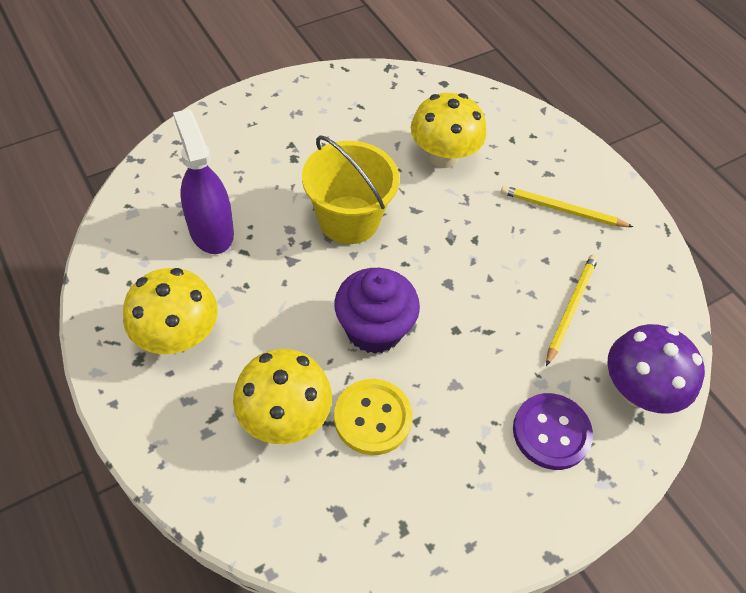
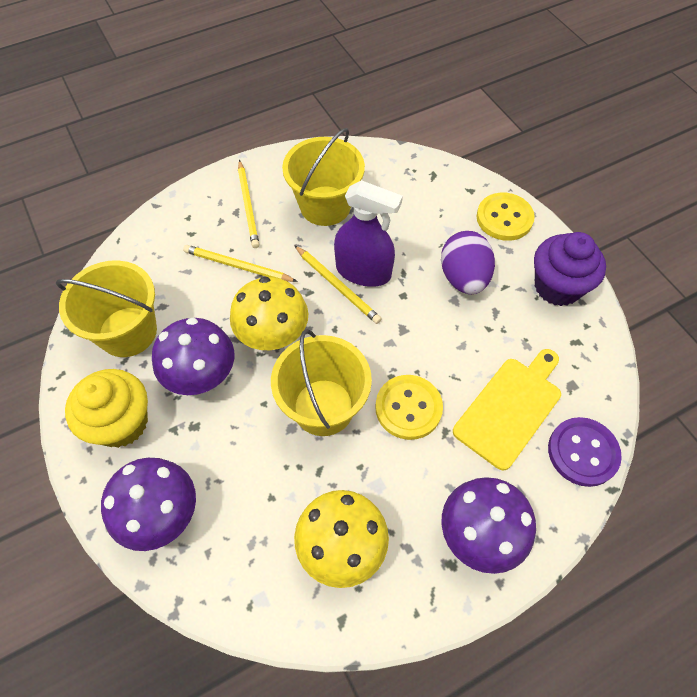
purple egg: none = 0 -> [441,231,495,294] = 1
purple mushroom: [607,324,705,414] = 1 -> [101,458,196,551] [152,318,234,395] [442,477,536,574] = 3
yellow bucket: [302,135,400,244] = 1 -> [55,260,157,357] [271,329,372,436] [282,128,365,226] = 3
yellow button: [334,379,413,455] = 1 -> [375,375,443,440] [477,193,535,241] = 2
yellow cupcake: none = 0 -> [65,369,148,448] = 1
yellow cutting board: none = 0 -> [453,349,561,470] = 1
yellow mushroom: [123,268,218,354] [233,349,332,444] [411,93,486,168] = 3 -> [230,276,308,350] [294,490,389,588] = 2
yellow pencil: [501,185,633,227] [546,254,598,366] = 2 -> [183,245,298,282] [238,160,259,248] [294,245,382,324] = 3

